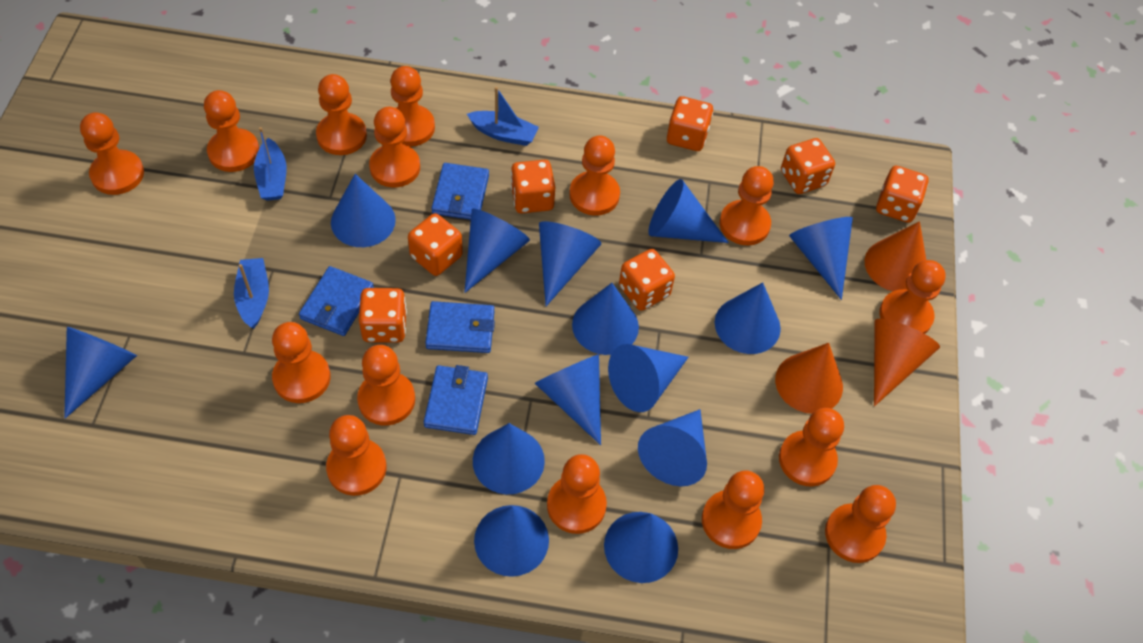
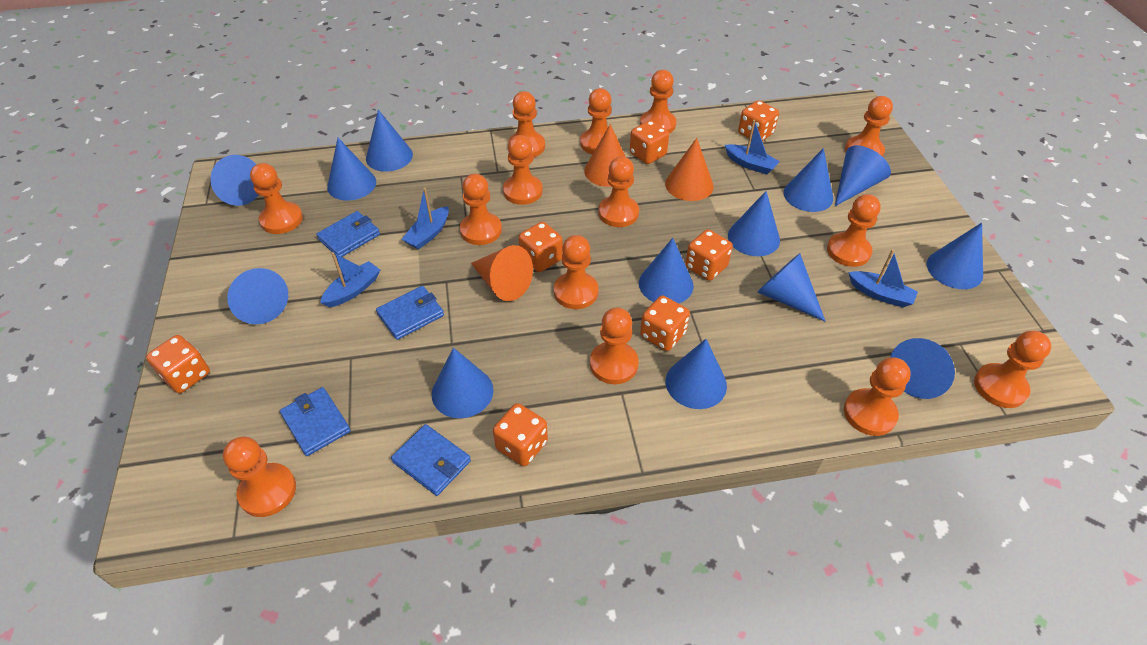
blue boat: [234,258,269,329] [254,127,287,201] [467,87,539,146] = 3 -> [320,252,380,307] [402,188,449,250] [725,120,780,175] [848,249,918,308] = 4
blue cone: [64,327,137,419] [331,174,396,247] [464,209,530,293] [473,423,545,494] [474,505,549,577] [535,354,601,445] [539,221,601,306] [572,283,639,355] [604,512,678,583] [608,344,689,412] [638,409,707,486] [648,179,729,243] [715,282,781,354] [789,217,853,300] = 14 -> [210,155,258,206] [227,268,288,324] [327,138,376,201] [366,110,413,172] [432,348,493,418] [639,238,694,304] [666,339,727,409] [728,191,780,256] [757,253,825,321] [783,148,833,212] [835,145,891,206] [890,338,955,399] [927,223,983,289] = 13
orange pawn: [80,112,144,195] [204,90,259,172] [272,322,330,403] [316,74,367,155] [326,415,386,496] [357,345,415,425] [369,107,420,188] [390,66,435,147] [547,454,607,534] [569,136,620,216] [702,470,764,549] [720,166,774,245] [779,408,844,487] [825,485,896,563] [879,260,946,334] = 15 -> [223,437,296,517] [250,163,303,234] [460,174,502,245] [503,135,543,205] [508,91,545,157] [554,235,598,309] [580,88,617,154] [590,308,639,384] [598,157,639,227] [640,70,676,133] [827,194,881,267] [844,358,911,436] [845,96,893,157] [974,331,1051,408] = 14

